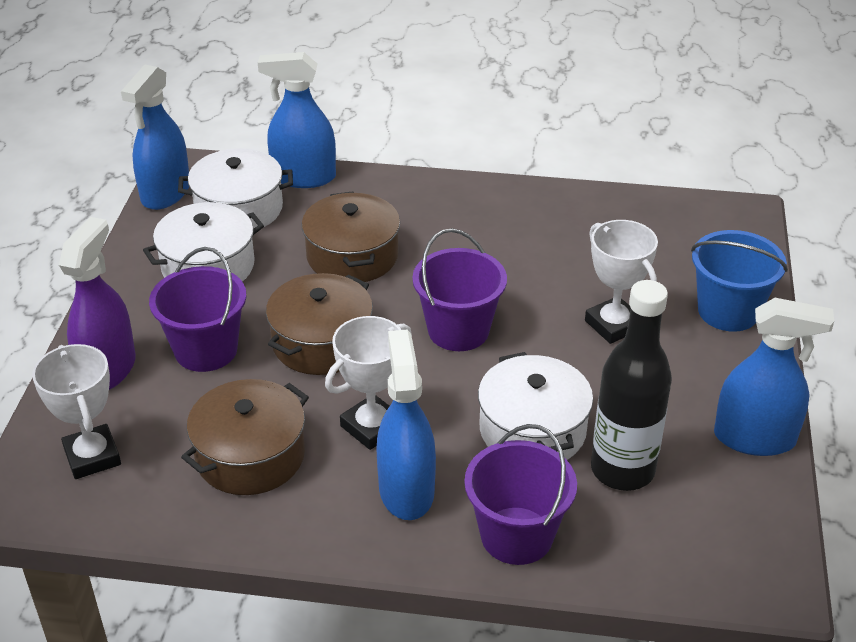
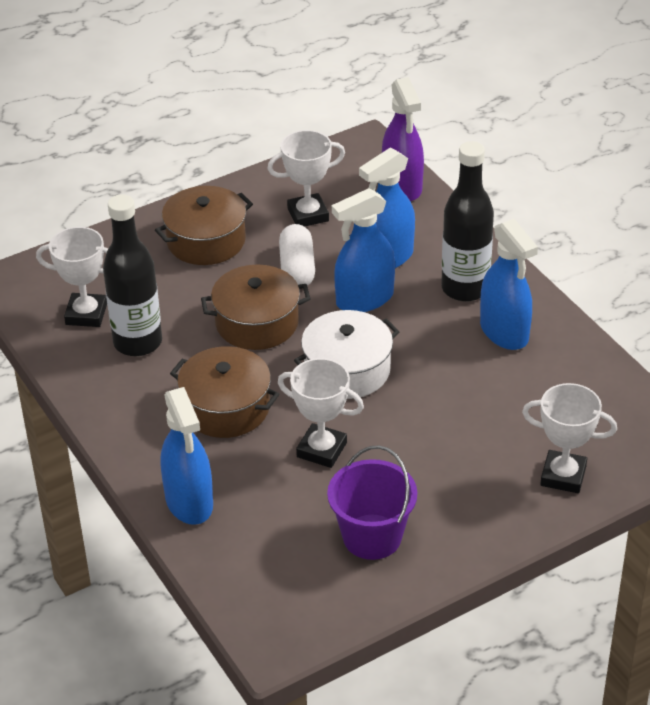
black bottle: [591,280,672,491] = 1 -> [103,194,162,356] [441,141,494,302] = 2
blue bucket: [691,230,788,332] = 1 -> none = 0
purple bucket: [149,247,246,372] [412,228,507,351] [464,424,577,565] = 3 -> [327,445,417,560] = 1
white capsule: none = 0 -> [279,224,315,286] = 1
white pot: [143,202,264,282] [178,148,293,228] [478,352,593,460] = 3 -> [294,310,399,399] = 1
white trophy: [32,344,121,479] [325,316,412,450] [585,220,658,344] = 3 -> [36,227,108,327] [267,130,345,227] [278,358,364,468] [522,383,617,493] = 4

